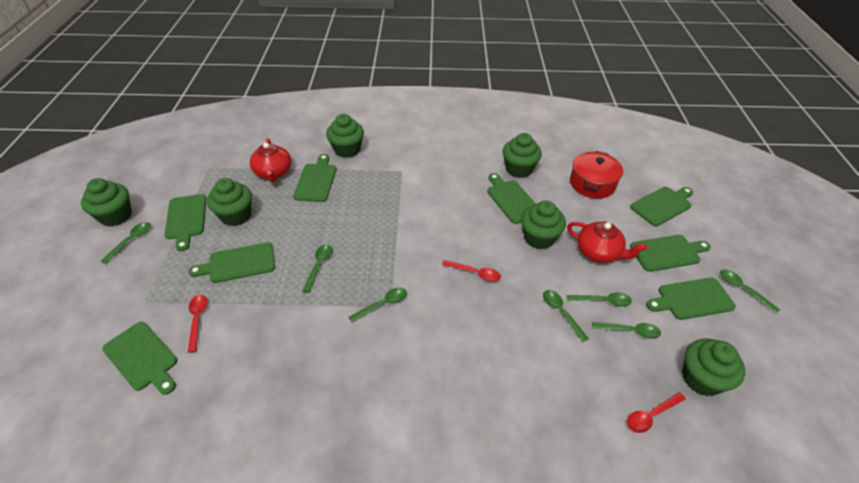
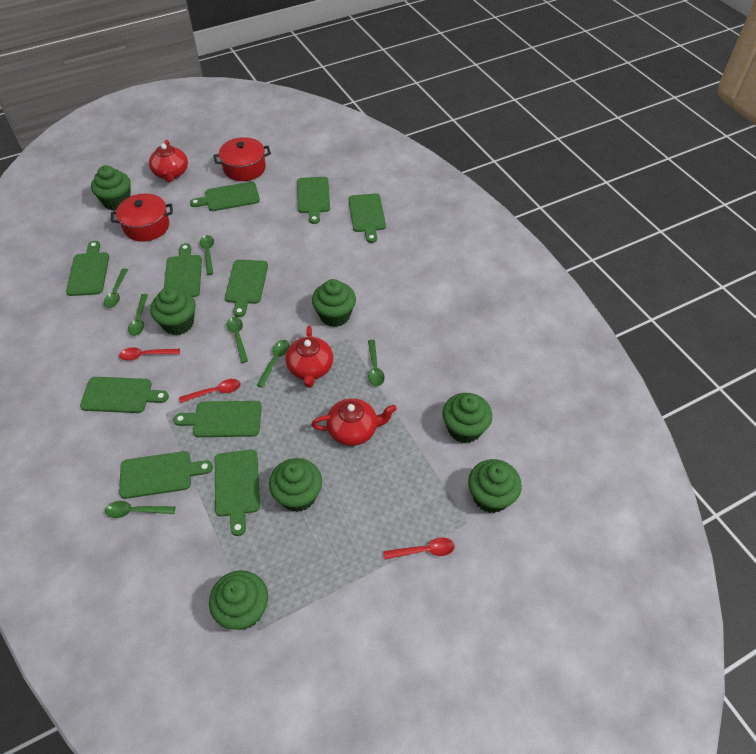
green cupcake: [81,178,132,227] [207,178,252,226] [326,114,364,158] [502,133,542,178] [521,200,566,249] [682,338,745,396] = 6 -> [91,165,131,211] [150,287,195,335] [209,570,268,630] [269,458,322,512] [312,279,356,327] [442,393,492,444] [468,459,522,513] = 7
green cutting board: [102,322,177,395] [164,194,206,251] [188,242,275,283] [293,154,337,202] [487,173,536,224] [630,187,693,226] [630,235,711,272] [646,278,736,320] = 8 -> [66,241,109,296] [80,377,169,413] [119,451,213,499] [164,243,202,297] [174,401,262,437] [190,182,260,211] [215,450,260,536] [225,260,268,317] [297,177,330,224] [349,193,386,243] = 10
red pot: [570,151,623,199] = 1 -> [111,193,173,242] [213,137,271,181] = 2
red teapot: [250,138,291,182] [567,221,647,263] = 2 -> [149,140,188,182] [285,326,333,388] [311,398,397,446] = 3

